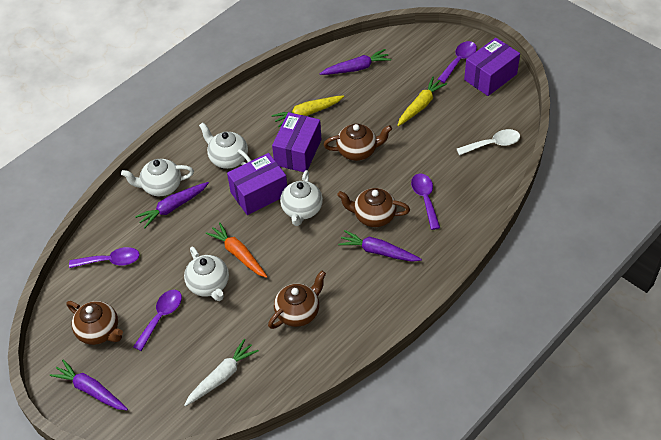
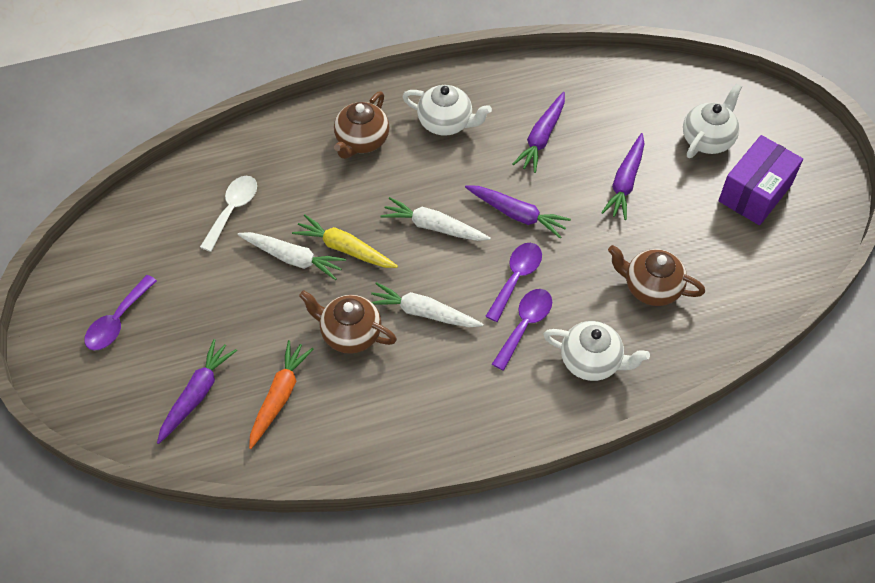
brown teapot: [67,301,123,345] [268,271,326,329] [323,124,392,161] [337,188,410,227] = 4 -> [299,290,397,354] [334,91,389,159] [608,245,705,306] = 3
purple box: [227,153,287,215] [272,112,321,172] [464,38,520,96] = 3 -> [718,135,803,225] = 1
purple spoon: [69,247,140,268] [133,290,182,351] [411,174,440,230] [437,41,477,83] = 4 -> [84,275,157,351] [485,243,542,322] [492,289,552,371] = 3
white carrot: [184,339,259,406] = 1 -> [238,232,346,280] [371,282,483,327] [380,197,491,241] = 3
white teapot: [121,159,194,196] [184,247,229,301] [199,122,252,169] [280,170,323,226] = 4 -> [402,85,492,136] [543,321,650,381] [683,83,742,158] = 3
yellow carrot: [272,95,344,127] [397,77,447,126] = 2 -> [292,214,398,268] = 1

